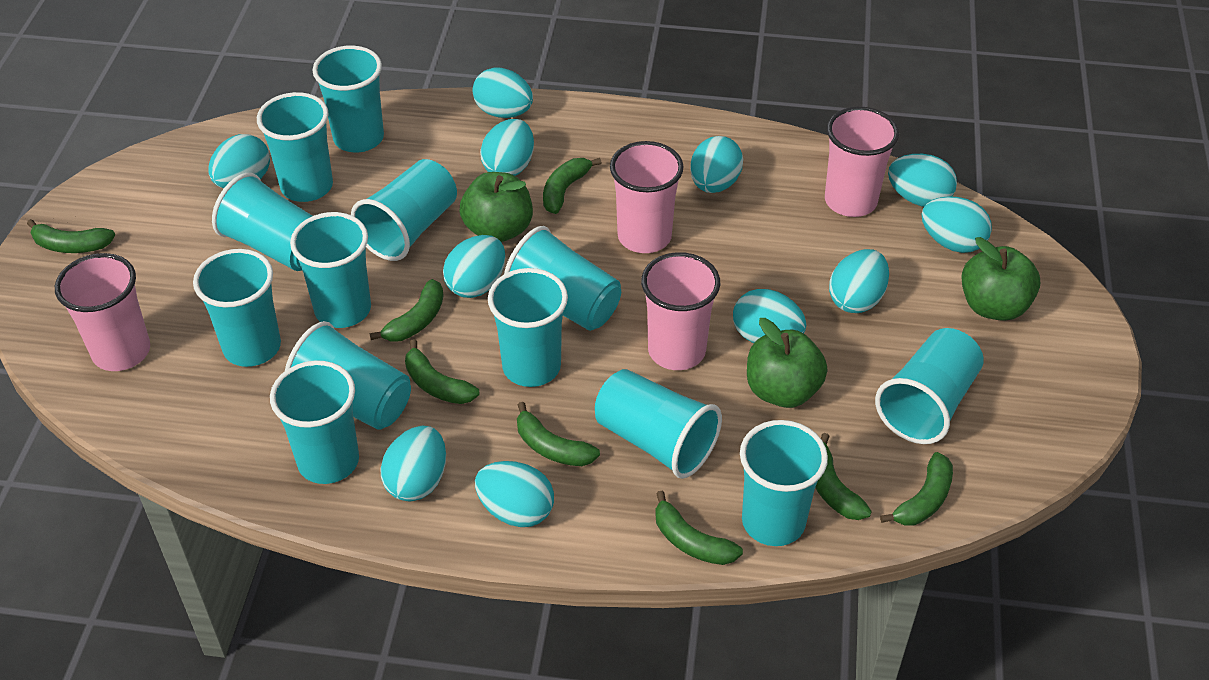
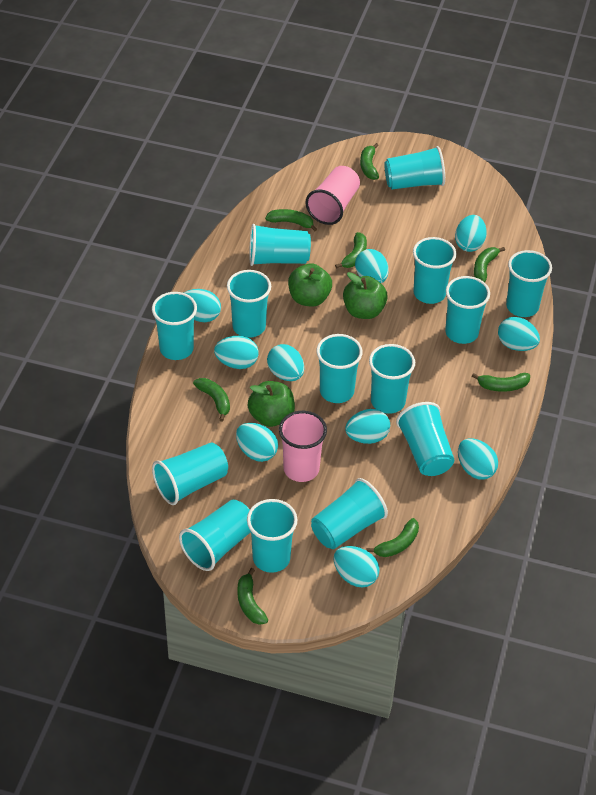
pink cup: [55,253,150,371] [610,141,684,253] [641,252,720,370] [825,107,899,217] = 4 -> [279,411,327,482] [306,166,360,225] = 2
turquoise cup: [193,249,281,367] [212,173,312,271] [257,92,333,202] [270,361,359,484] [285,321,411,430] [290,212,371,328] [312,45,384,152] [351,159,457,261] [488,268,568,387] [504,226,621,331] [595,369,722,479] [740,420,828,546] [875,328,984,444] = 13 -> [152,292,197,360] [152,442,228,505] [179,500,251,571] [227,270,271,338] [247,499,298,573] [249,224,311,266] [311,478,388,549] [316,334,363,403] [369,344,415,414] [384,146,445,189] [396,402,455,476] [413,237,457,304] [445,276,490,344] [506,250,552,317] = 14
turquoise egg: [208,134,270,188] [380,426,446,502] [443,235,505,298] [473,68,533,118] [475,461,554,527] [480,119,534,176] [690,136,743,193] [733,289,806,343] [829,249,889,313] [888,154,957,207] [922,196,992,253] = 11 -> [184,289,221,322] [214,336,259,369] [236,423,278,462] [267,344,304,381] [334,546,379,587] [345,409,390,444] [355,249,389,283] [455,215,487,252] [458,438,498,480] [498,317,540,351] = 10

